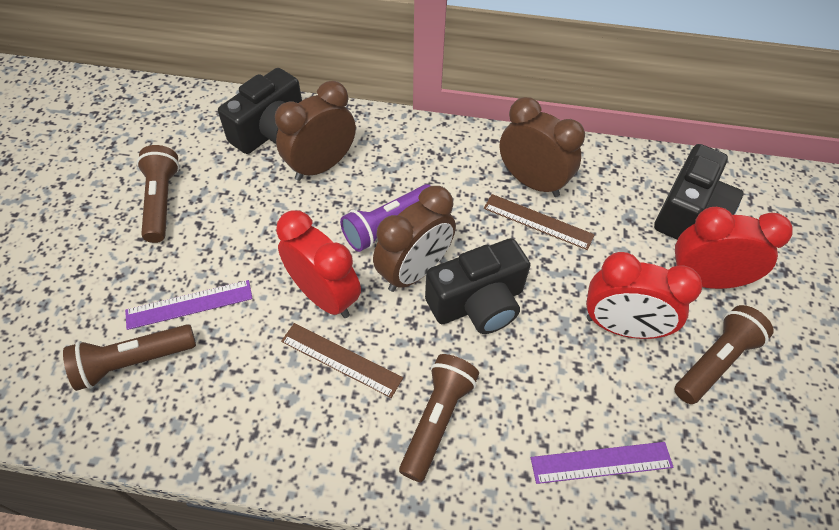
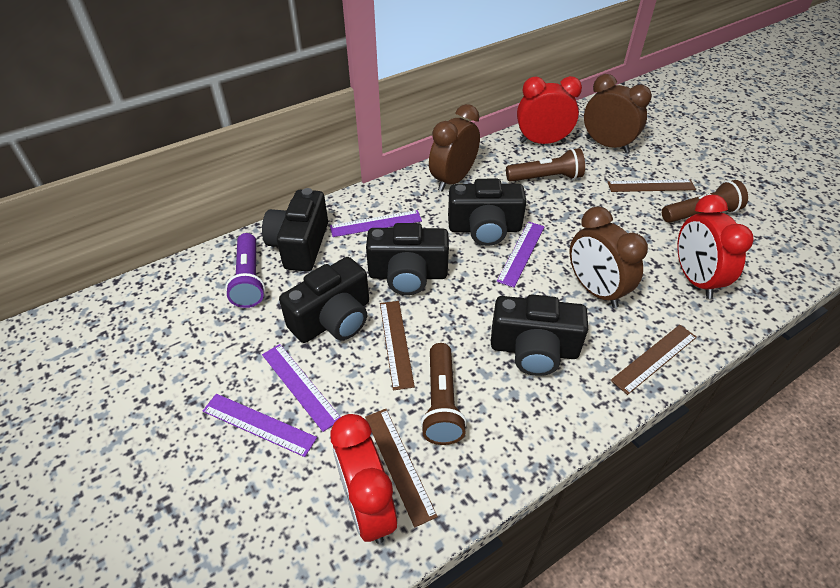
black camera: [218,68,302,154] [425,238,530,334] [654,144,744,240] = 3 -> [262,188,328,271] [279,257,369,343] [366,223,449,295] [448,179,527,246] [491,294,588,376] = 5
brown flashlight: [63,324,196,391] [137,145,180,243] [399,354,479,482] [675,305,774,404] = 4 -> [421,343,467,445] [506,148,585,182] [662,180,748,223] = 3
brown ruler: [281,323,403,398] [484,194,595,250] = 2 -> [365,409,438,528] [380,301,415,390] [607,180,696,192] [610,325,697,395] = 4
purple ruler: [125,280,253,330] [531,442,673,484] = 2 -> [203,394,317,457] [262,344,340,432] [330,210,422,237] [497,222,545,288] = 4

